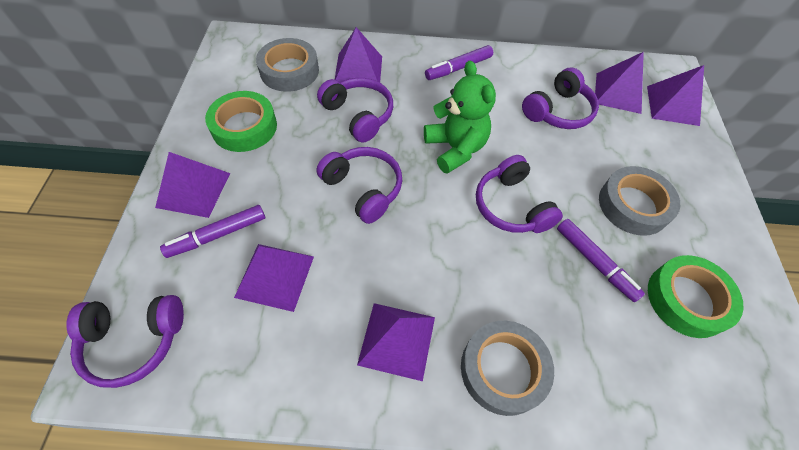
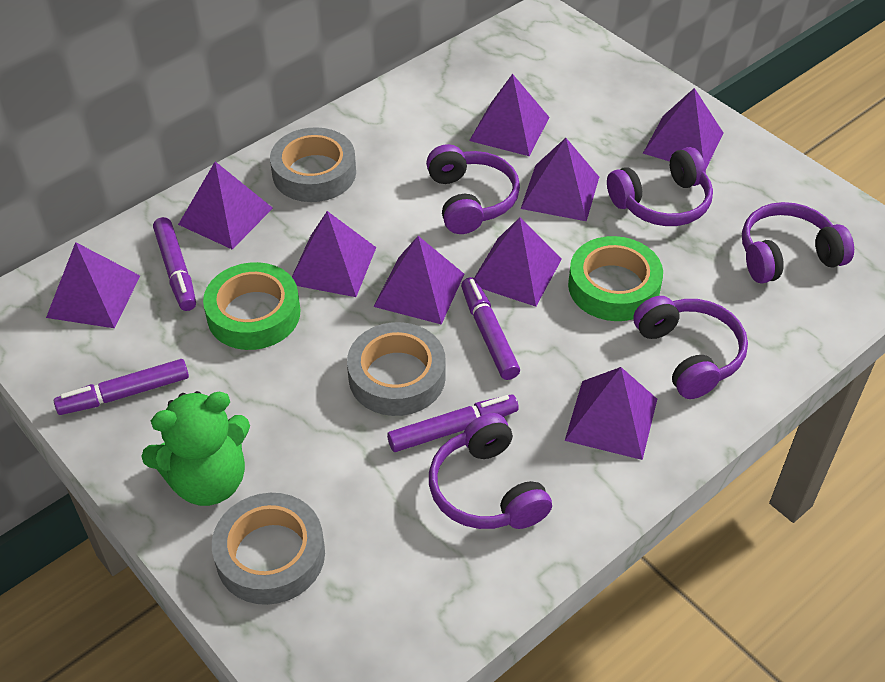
purple marker: [160,205,265,258] [425,45,493,80] [557,219,645,302] = 3 -> [54,359,189,415] [153,217,196,311] [387,394,519,452] [461,277,520,380] = 4
purple pyramid: [155,152,230,218] [234,244,314,312] [335,27,382,82] [357,303,435,381] [595,52,644,114] [647,65,704,126] = 6 -> [46,242,140,328] [178,162,273,249] [292,211,376,297] [374,236,464,325] [469,74,550,156] [474,217,562,307] [521,138,599,221] [565,367,657,460] [643,88,723,168] = 9

